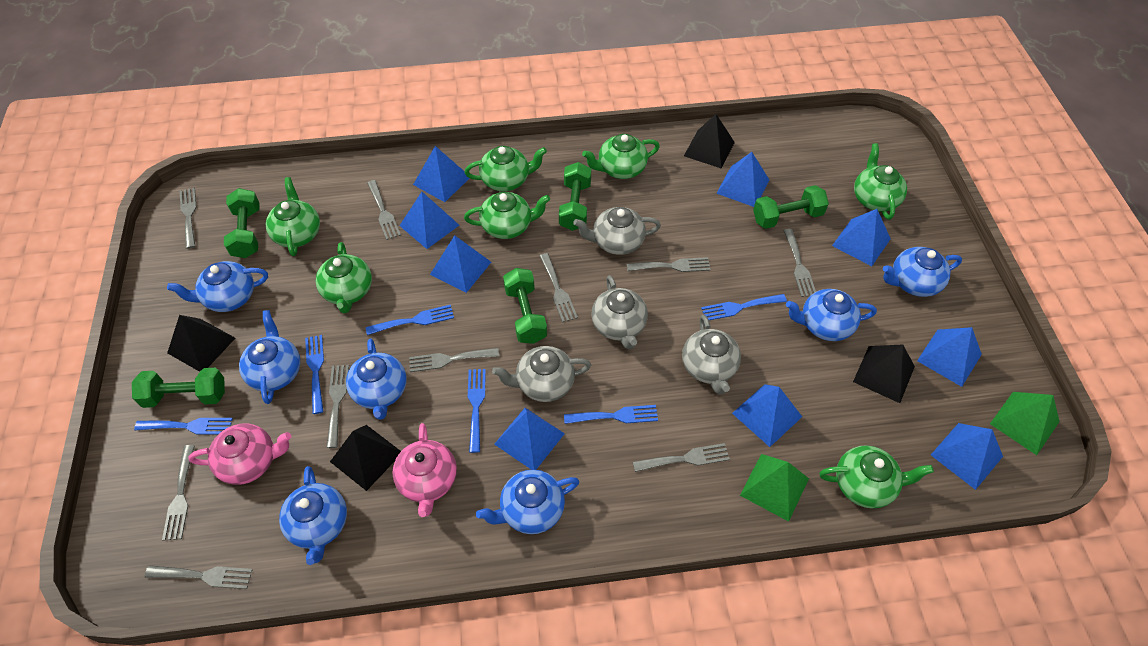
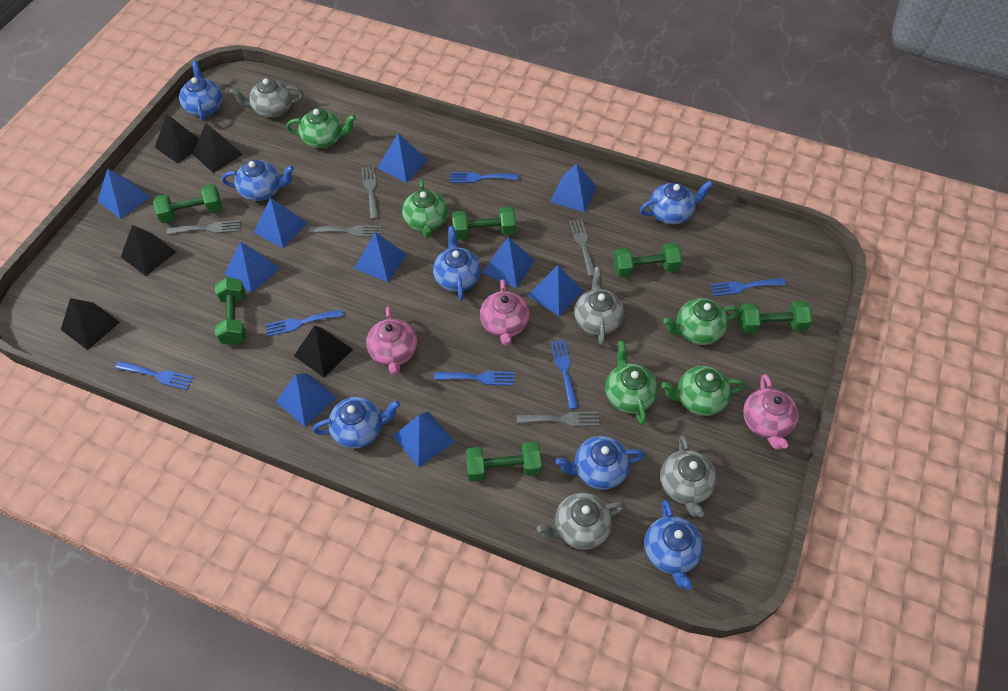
black pyramid: [167,315,235,372] [330,425,401,491] [684,114,735,169] [853,344,915,403] = 4 -> [61,298,120,350] [121,225,176,276] [155,114,199,164] [193,123,243,173] [294,325,353,378] = 5
blue pyramid: [400,192,459,249] [413,146,469,202] [430,235,491,293] [494,408,565,470] [716,152,769,207] [732,384,802,447] [832,209,891,266] [917,327,982,387] [931,423,1003,490] = 9 -> [98,168,151,219] [224,242,280,293] [254,198,307,248] [276,373,337,427] [354,232,408,282] [377,133,427,183] [393,411,454,467] [483,238,535,288] [527,265,583,316] [550,163,597,212] = 10
green dumbbell: [132,368,225,408] [224,188,260,258] [503,268,547,344] [559,162,591,231] [753,185,829,229] = 5 -> [153,184,222,223] [215,277,246,345] [452,207,516,240] [466,442,542,482] [613,242,682,278] [738,301,812,334] = 6
green pyramid: [740,454,809,522] [990,392,1060,455] = 2 -> none = 0
green teapot: [266,177,320,256] [316,242,372,313] [464,192,550,239] [465,146,547,191] [582,134,660,179] [819,445,934,508] [854,143,907,220] = 7 -> [286,108,356,148] [402,180,448,238] [605,341,658,424] [661,366,746,416] [663,298,740,345] = 5
grey fork: [145,565,253,589] [162,445,195,540] [180,188,196,249] [326,365,349,448] [367,180,401,240] [409,348,499,372] [540,253,578,322] [627,257,711,272] [633,443,730,472] [783,229,816,297] = 10 -> [167,220,241,234] [309,225,382,237] [361,166,379,219] [517,412,599,426] [569,219,595,277] = 5
pink teapot: [188,423,291,485] [392,423,457,517] = 2 -> [366,306,417,375] [480,279,530,346] [743,374,798,450] = 3

